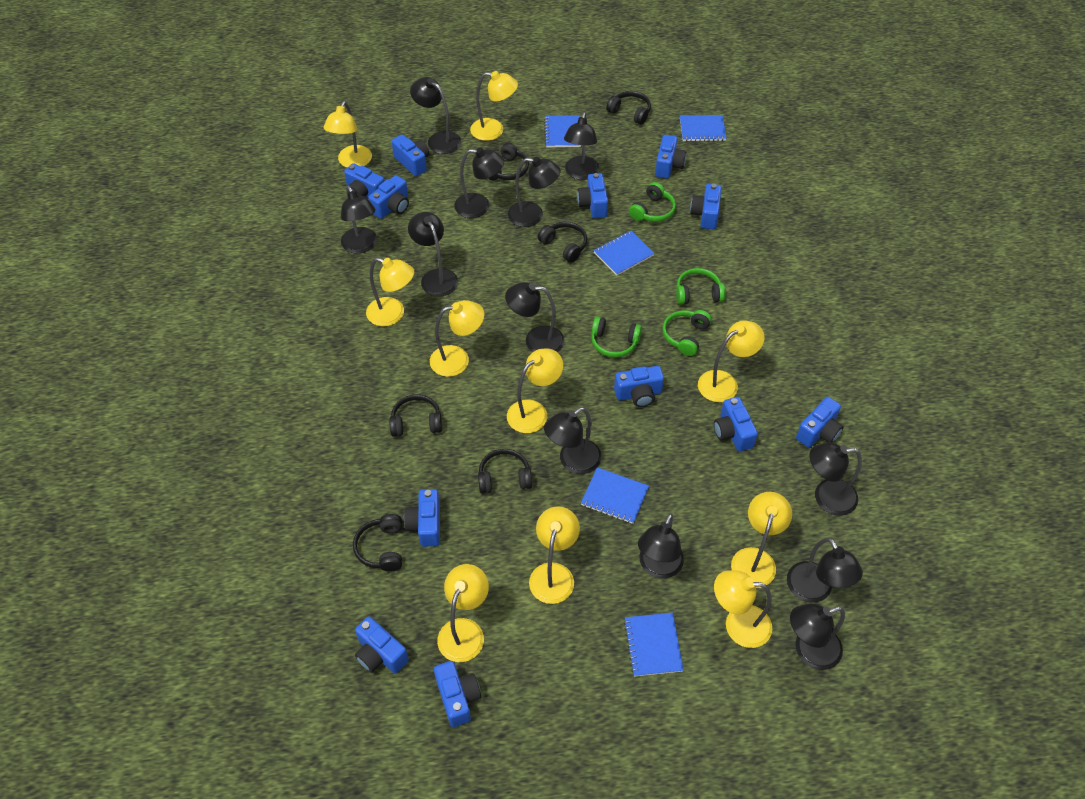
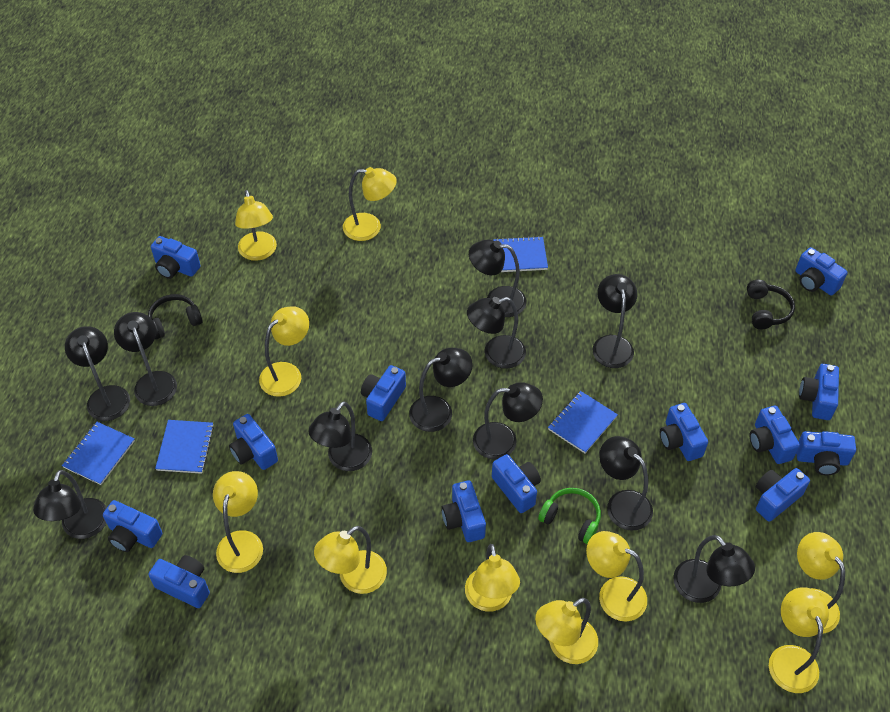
black headphones: [353,514,402,571] [389,394,442,437] [478,449,532,494] [488,142,529,181] [538,222,587,263] [606,91,651,125] = 6 -> [148,294,203,339] [747,280,795,329] = 2
black lamp: [341,186,377,254] [408,212,458,297] [410,77,461,154] [454,148,504,218] [505,282,564,352] [508,157,561,227] [544,407,602,474] [564,112,599,180] [638,513,684,578] [787,538,863,603] [790,603,845,670] [809,442,862,516] = 12 -> [33,470,107,539] [65,326,130,421] [114,312,177,406] [308,401,372,471] [409,348,473,432] [467,297,526,369] [469,239,526,317] [473,382,543,459] [593,274,637,368] [599,436,653,531] [673,535,755,603] = 11
blue camera: [344,163,384,197] [355,616,409,673] [368,175,409,219] [391,134,429,176] [404,489,440,547] [434,661,481,727] [577,173,608,218] [614,366,664,407] [655,135,686,179] [690,184,721,230] [714,397,758,451] [796,397,844,448] = 12 -> [103,500,162,552] [149,555,210,608] [151,236,201,279] [229,414,278,470] [361,365,406,421] [441,480,486,542] [492,454,541,513] [660,403,708,461] [750,406,800,464] [756,468,810,522] [795,247,847,295] [796,431,856,475] [799,364,839,420] = 13
blue notebook: [544,115,581,147] [581,467,649,524] [593,231,655,276] [624,613,684,677] [680,115,727,142] = 5 -> [62,422,135,485] [155,420,214,474] [493,236,548,272] [548,391,618,453] = 4
green headphones: [591,316,642,358] [629,182,676,222] [663,310,711,356] [676,268,726,305] = 4 -> [538,488,601,544] = 1

